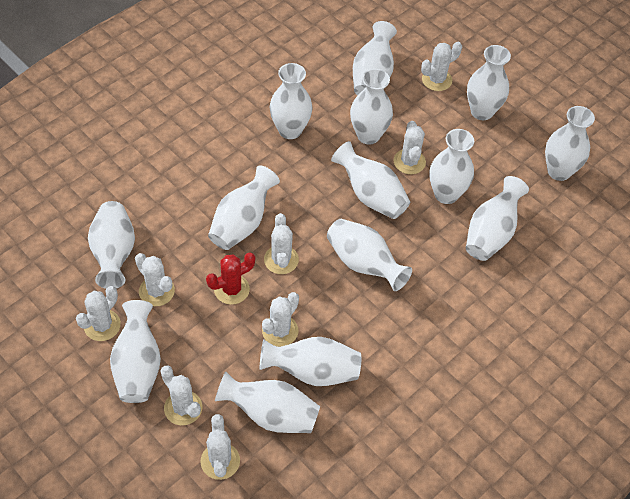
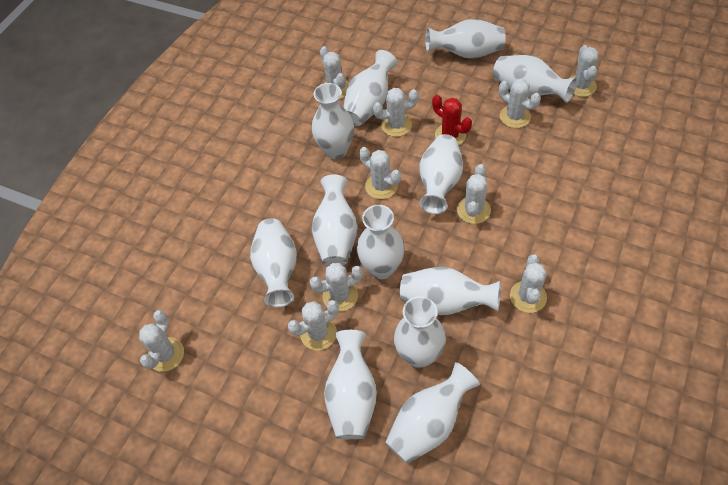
white cactus: [76,286,121,341] [135,253,175,306] [161,366,202,425] [201,414,240,480] [262,292,299,347] [264,213,299,274] [394,121,426,174] [421,42,462,91] = 8 -> [139,310,184,372] [288,300,339,350] [310,263,363,312] [320,46,349,99] [359,147,401,199] [373,88,419,137] [457,164,491,224] [499,78,541,128] [510,254,547,313] [568,45,599,97] = 10
white vase: [88,201,135,289] [110,300,161,403] [208,165,280,250] [215,371,320,433] [260,337,361,386] [270,63,313,139] [327,219,412,291] [331,141,410,219] [350,69,393,144] [353,21,397,96] [429,129,474,204] [466,176,529,261] [467,45,511,120] [545,106,595,181] = 14 -> [250,218,297,307] [312,83,354,159] [312,175,357,266] [324,330,377,440] [343,50,398,126] [357,205,405,279] [385,362,480,464] [394,296,446,368] [400,267,501,315] [419,134,463,214] [425,19,506,59] [493,55,577,103] = 12

